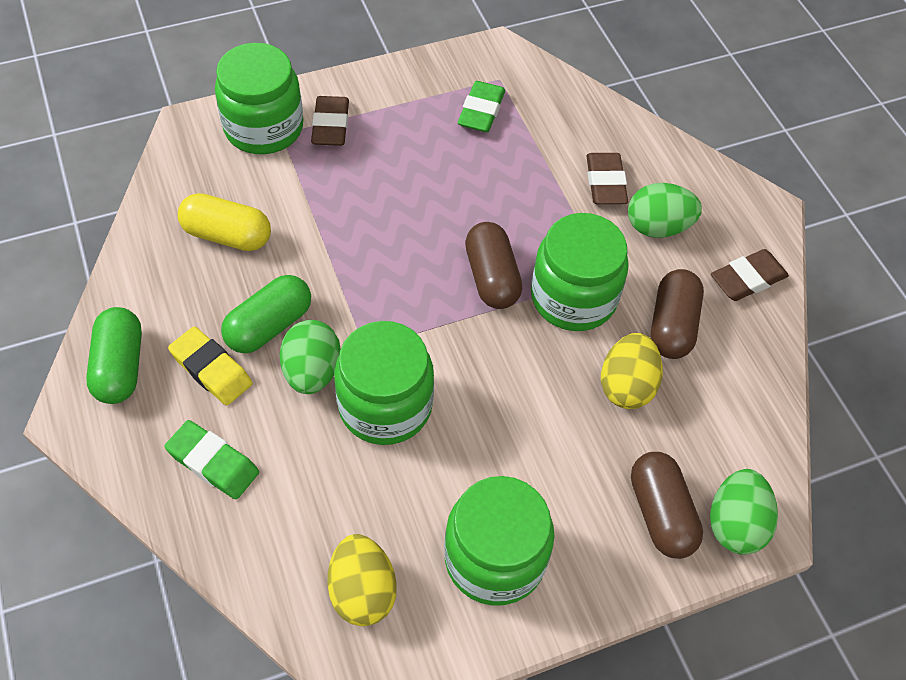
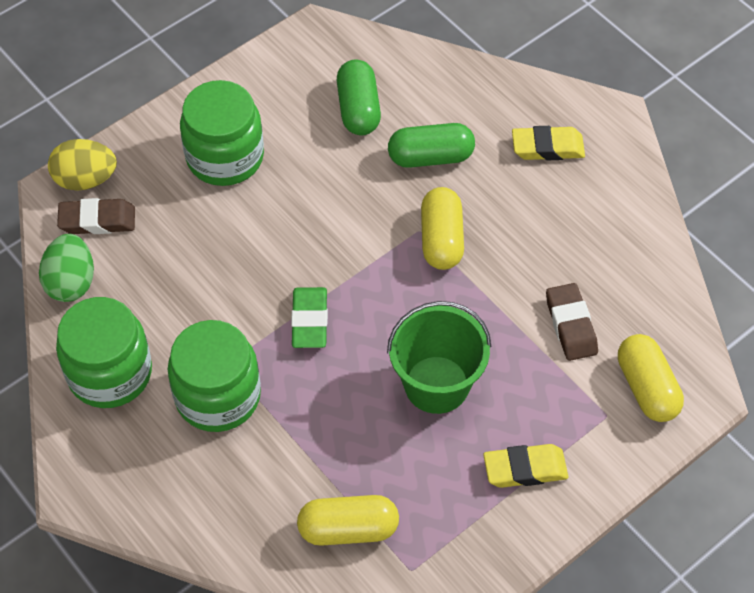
brown capsule: [465,222,522,309] [631,452,703,559] [651,269,704,359] = 3 -> none = 0
brown eraser: [311,96,349,146] [586,153,628,204] [711,249,789,301] = 3 -> [57,198,135,234] [546,283,598,361] = 2
green bucket: none = 0 -> [387,301,491,414] = 1
green egg: [280,320,340,394] [628,183,702,238] [710,469,778,555] = 3 -> [39,234,94,302] = 1
green eraser: [165,420,259,499] [458,81,505,132] = 2 -> [291,287,328,348] = 1
green jar: [215,43,303,154] [334,321,434,445] [444,476,555,606] [531,213,629,331] = 4 -> [56,297,152,408] [168,320,261,432] [180,80,264,186] = 3
yellow capsule: [178,193,271,251] = 1 -> [297,495,399,546] [421,187,464,270] [618,334,684,422] = 3
yellow egg: [328,534,397,626] [601,333,663,409] = 2 -> [48,139,117,191] = 1
yellow eraser: [168,326,252,405] = 1 -> [483,444,568,488] [512,126,585,160] = 2

